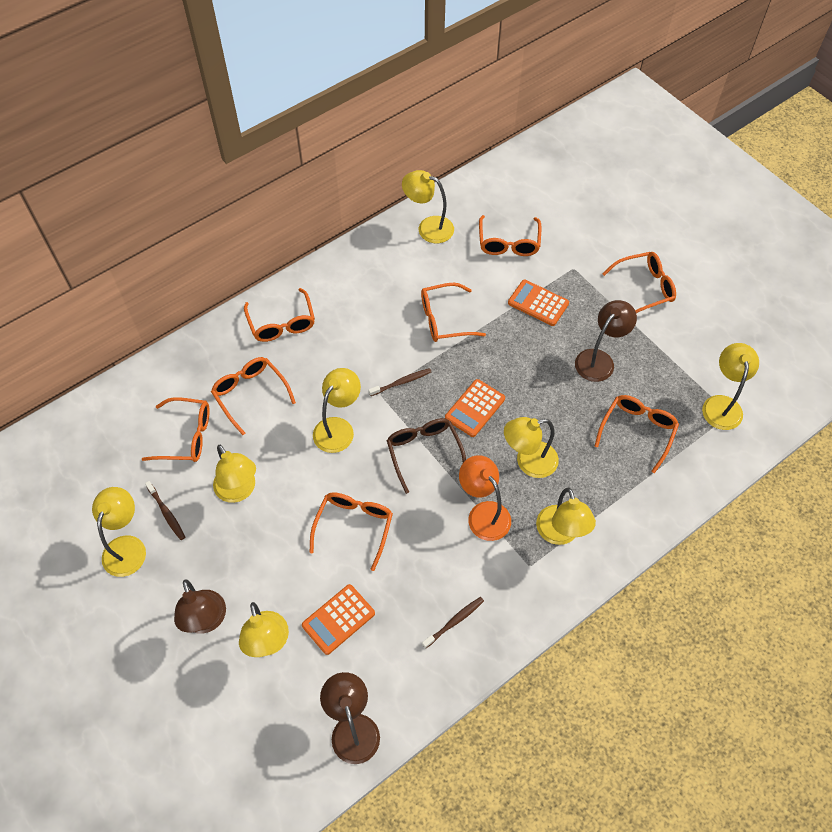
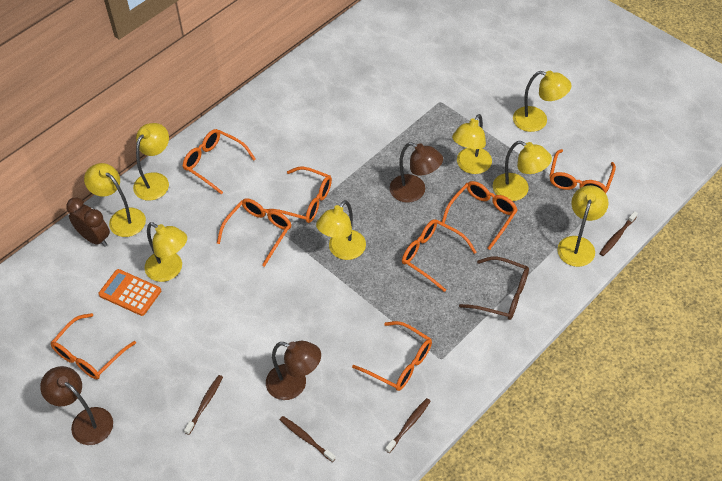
brown clock: none = 0 -> [66,197,110,247] = 1
brown toothbrush: [145,481,185,540] [368,368,431,396] [422,597,484,649] = 3 -> [184,375,223,435] [280,416,336,462] [385,398,431,453] [599,211,638,256] = 4
orange calculator: [302,584,375,655] [445,379,505,437] [508,280,569,326] = 3 -> [99,269,161,316] = 1
orange lamp: [459,455,511,541] = 1 -> none = 0

